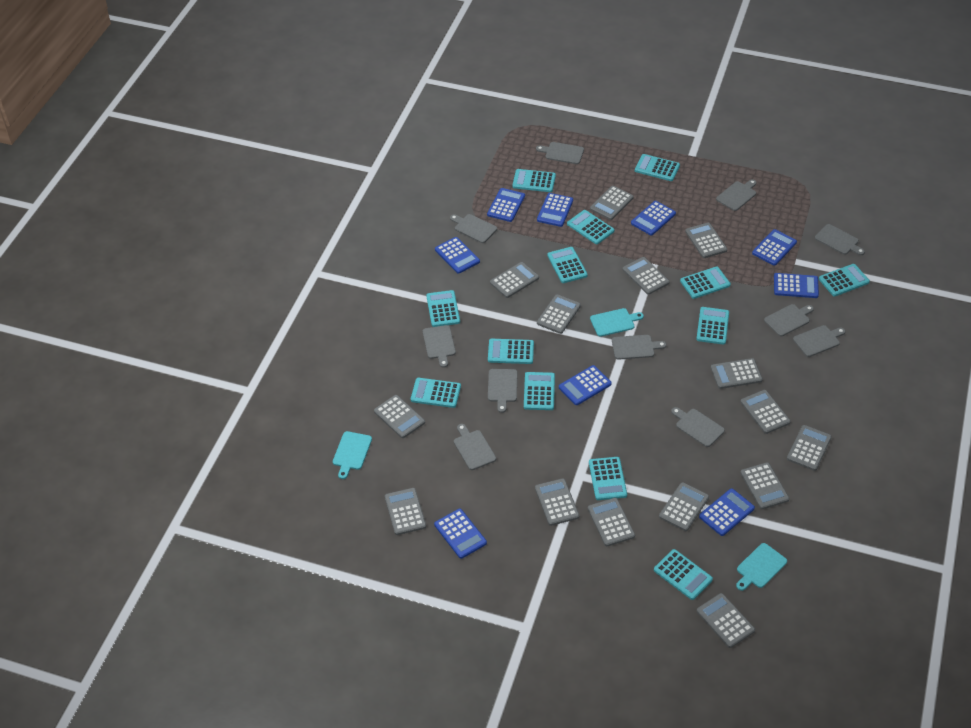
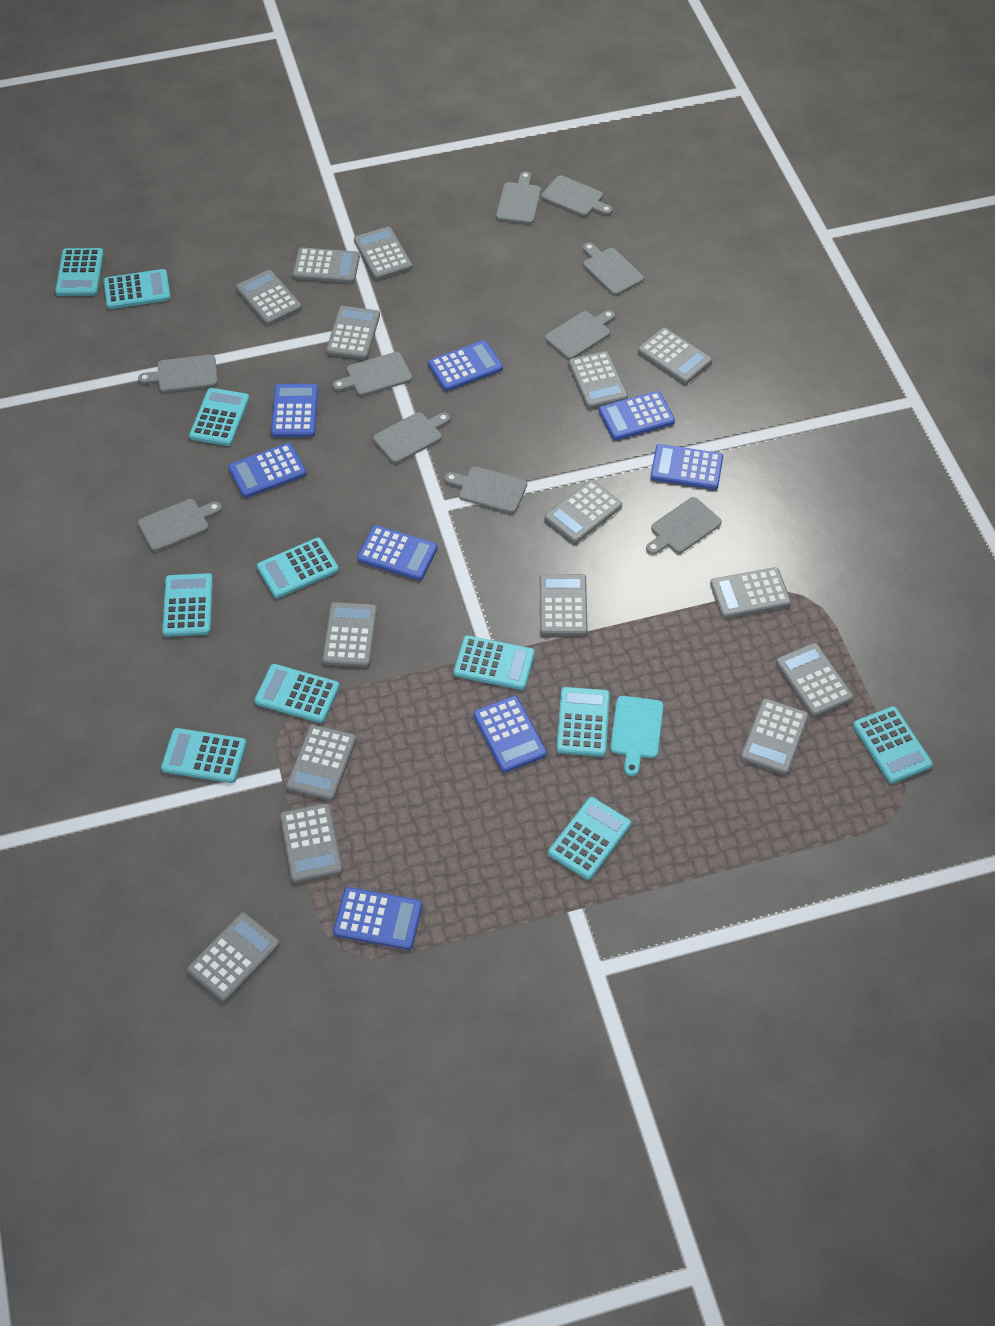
blue calculator: [434,509,487,559] [435,237,480,274] [487,188,525,222] [537,193,573,227] [559,365,612,405] [631,201,676,236] [699,488,755,536] [752,229,797,266] [774,273,819,298] = 9 -> [228,443,307,498] [271,384,318,437] [333,887,423,950] [357,525,438,580] [428,340,503,391] [473,696,547,772] [599,391,675,440] [650,444,723,490] = 8
grey cutting board: [423,325,456,368] [450,214,497,243] [454,424,496,470] [488,369,518,413] [536,142,584,164] [612,335,666,360] [671,407,725,447] [716,179,757,211] [764,304,814,336] [793,325,845,357] [815,224,865,255] = 11 -> [138,355,218,392] [138,499,222,551] [332,352,412,396] [373,412,450,463] [444,466,527,513] [496,171,541,224] [541,175,612,216] [545,310,615,359] [583,243,644,295] [646,497,722,555] = 10
turquoise calculator: [411,378,461,408] [426,290,460,327] [488,339,534,364] [512,169,556,192] [524,372,555,410] [547,247,588,283] [567,210,615,244] [589,457,627,500] [635,154,680,181] [654,549,713,600] [680,266,731,299] [696,307,729,345] [819,264,870,296] = 13 -> [55,248,104,296] [104,269,171,309] [161,728,247,783] [162,573,213,637] [189,388,249,446] [254,664,340,723] [257,538,339,598] [454,635,535,690] [548,797,631,880] [556,687,610,757] [853,706,933,784] = 11
turquoise cutting board: [333,431,372,479] [590,308,644,337] [736,543,787,591] = 3 -> [610,696,664,776] = 1

